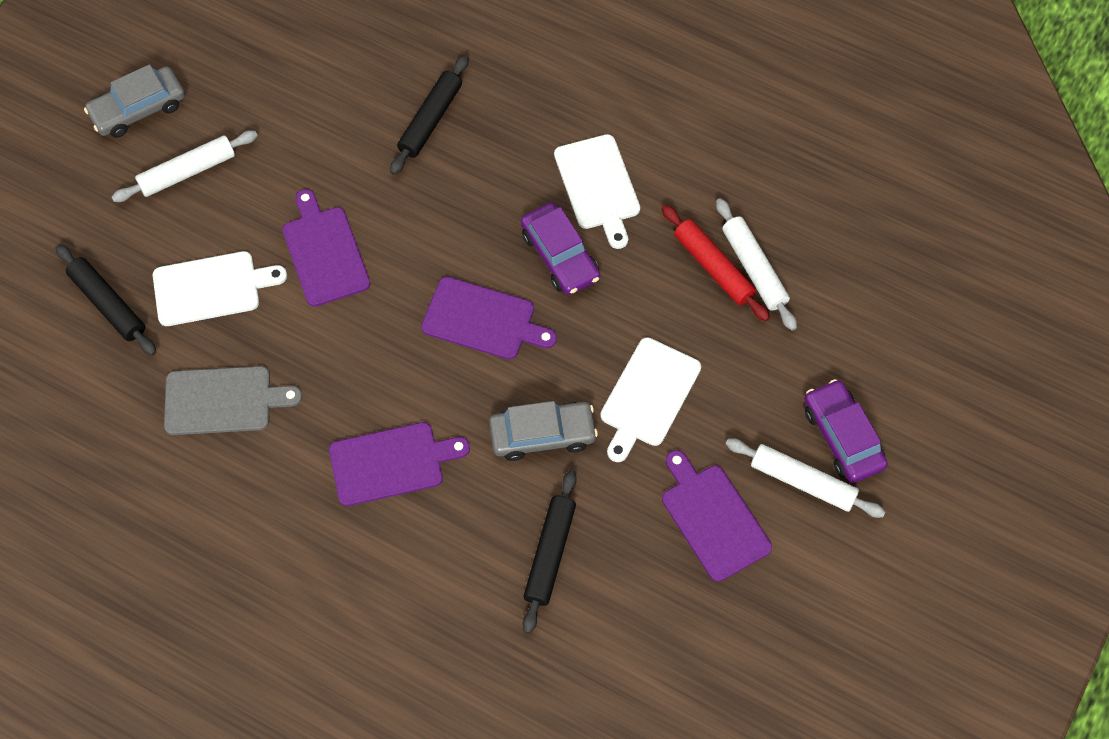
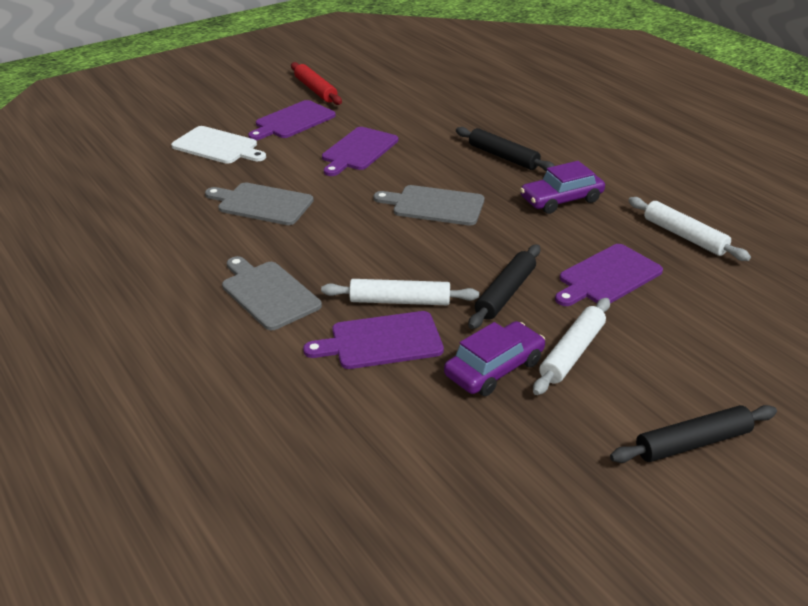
grey car: [84,64,185,138] [489,401,598,461] = 2 -> none = 0
grey cutting board: [164,366,302,435] = 1 -> [205,182,314,225] [222,256,322,330] [374,185,484,226] = 3
white cutting board: [153,251,287,326] [554,134,640,249] [600,337,701,462] = 3 -> [171,126,266,164] = 1

